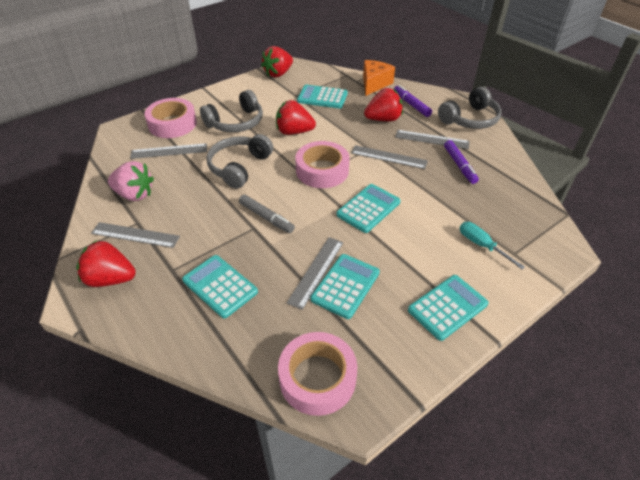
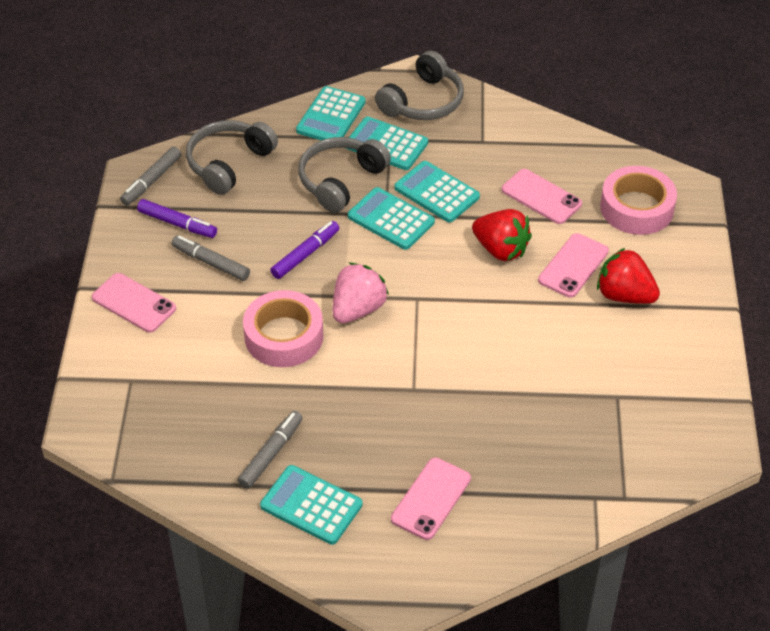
grey marker: [239,195,295,233] = 1 -> [120,147,181,206] [172,236,250,281] [237,411,303,489] = 3
grey ruler: [91,222,180,248] [130,143,207,159] [287,237,344,310] [351,145,428,169] [395,130,470,149] = 5 -> none = 0
orange cheese: [363,60,395,96] = 1 -> none = 0
pink phone: none = 0 -> [92,273,176,333] [391,458,471,540] [502,169,582,224] [538,233,609,298] = 4
pink tape: [144,98,197,138] [278,332,357,416] [295,141,350,188] = 3 -> [243,290,323,367] [600,166,677,235] = 2
red strawberry: [76,240,136,287] [261,46,293,78] [276,100,316,135] [364,88,403,121] = 4 -> [472,209,532,261] [597,248,660,304] = 2
turquoise screwdriver: [460,222,525,269] = 1 -> none = 0

